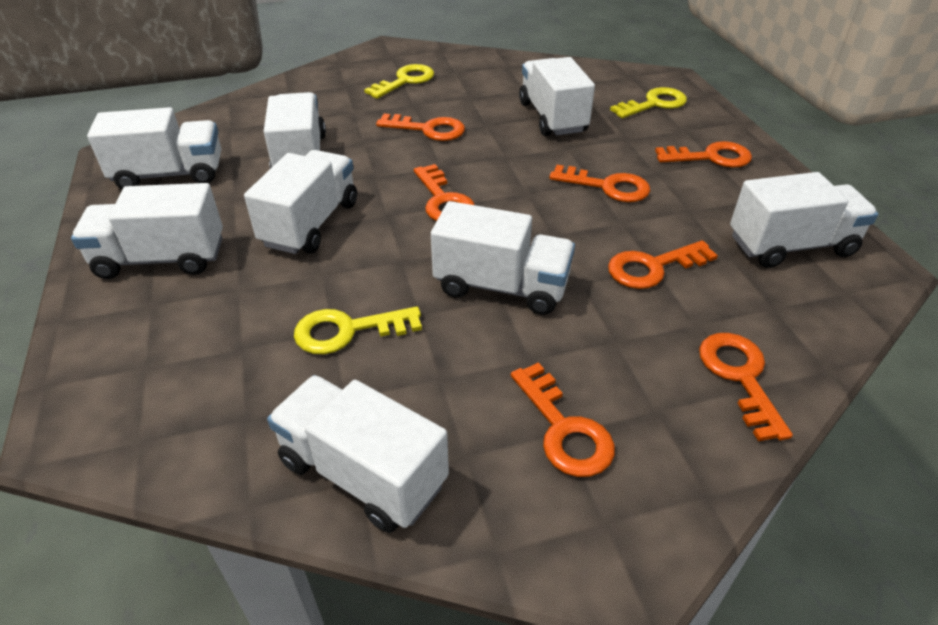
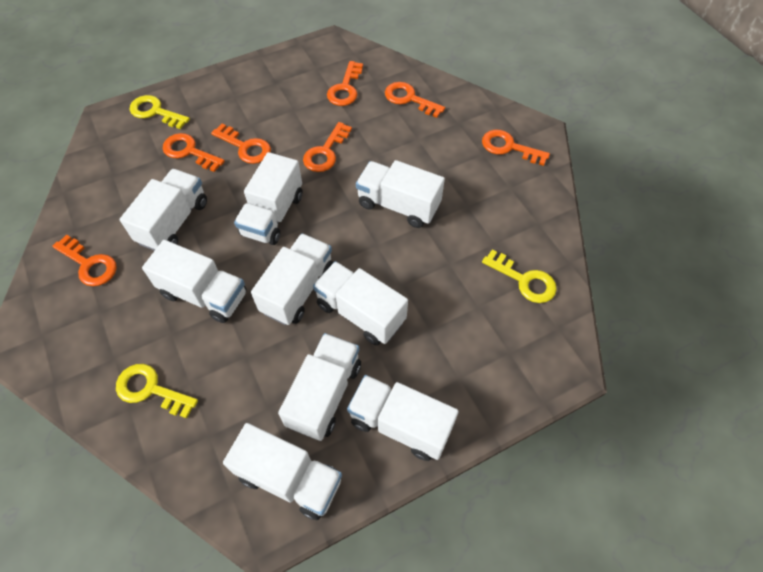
white truck: [71,183,223,279] [87,107,221,189] [244,150,357,254] [264,92,326,169] [267,375,449,533] [431,201,575,315] [519,57,595,136] [730,172,878,268] = 8 -> [120,169,207,251] [142,240,246,323] [223,423,342,520] [234,152,303,245] [251,233,333,325] [278,333,361,441] [313,261,408,345] [347,375,459,461] [356,160,445,228] = 9

